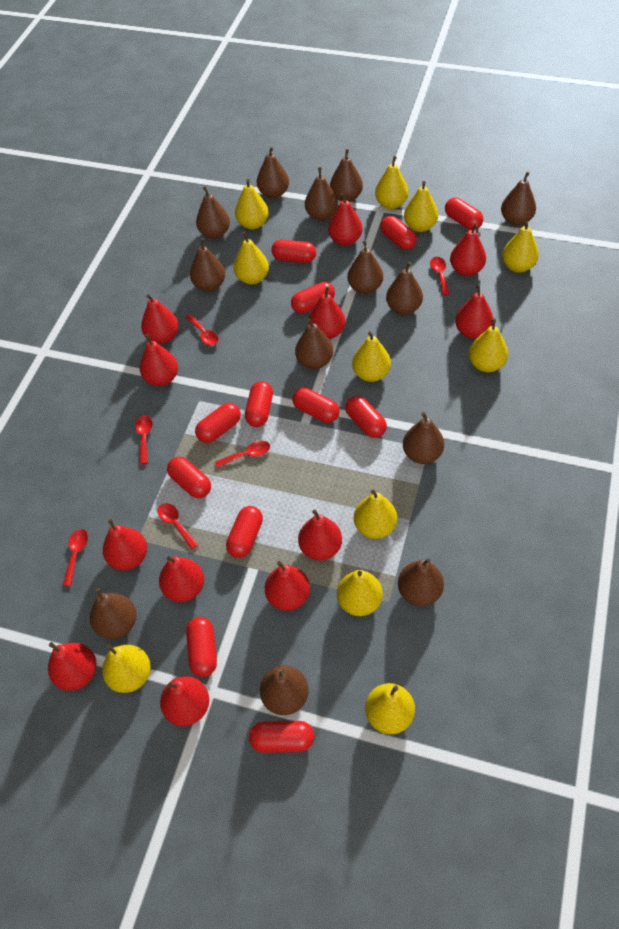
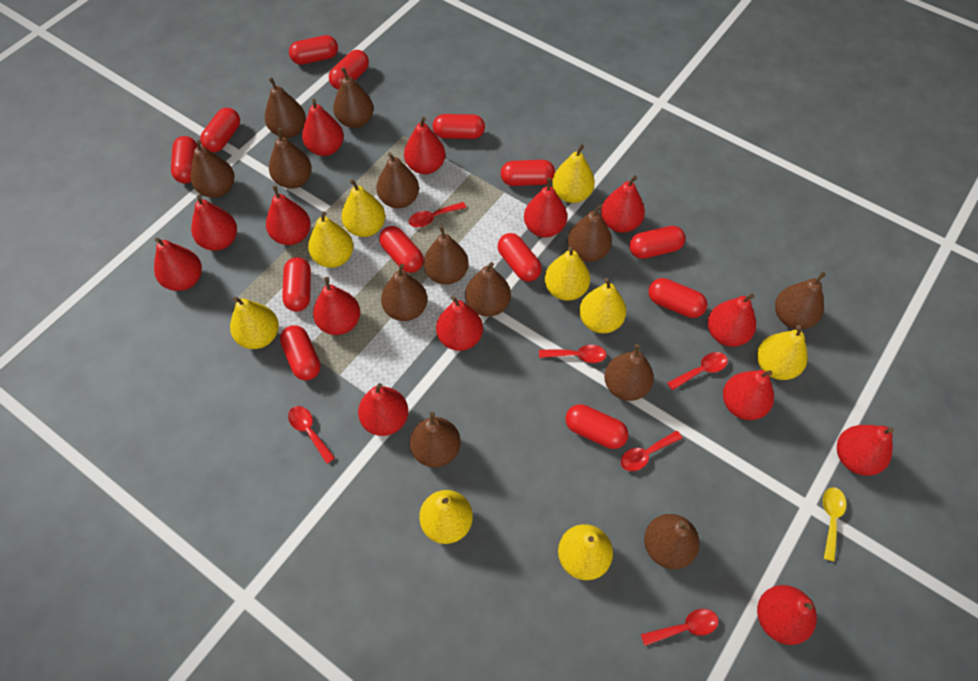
red capsule: [167,457,211,498] [186,617,217,677] [195,403,241,443] [226,506,263,558] [245,381,273,427] [249,721,314,753] [271,240,316,263] [291,282,335,313] [292,388,340,423] [345,396,387,438] [380,216,417,250] [445,198,483,230] = 12 -> [171,136,197,183] [200,108,240,152] [280,325,321,381] [282,257,311,311] [289,35,338,65] [329,50,369,89] [379,226,424,273] [433,114,485,139] [498,233,542,282] [501,160,555,186] [566,404,628,449] [629,226,685,259] [648,278,707,318] = 13
red pear: [48,642,96,691] [103,519,147,570] [140,334,178,386] [141,294,179,344] [159,556,204,602] [160,676,209,726] [265,561,310,611] [298,510,342,561] [308,286,346,339] [328,193,362,246] [450,224,486,276] [455,285,493,339] = 12 -> [154,238,202,291] [191,195,237,251] [266,185,311,245] [302,99,344,156] [313,277,360,335] [358,383,408,436] [404,117,445,174] [436,296,483,351] [524,178,567,237] [601,176,645,233] [708,294,756,347] [723,370,774,420] [757,585,817,645] [837,425,894,476] = 14
yellow pear: [102,644,151,693] [234,232,269,284] [235,179,269,229] [337,570,383,616] [352,332,391,382] [354,490,397,539] [365,683,415,734] [375,156,408,209] [404,181,438,232] [469,318,508,372] [502,221,539,272] = 11 -> [230,297,279,349] [308,212,353,268] [341,179,385,237] [419,490,473,544] [545,247,590,301] [552,144,595,203] [558,524,613,580] [579,278,626,333] [757,325,808,380] = 9
yellow spoon: none = 0 -> [823,487,846,562] = 1

